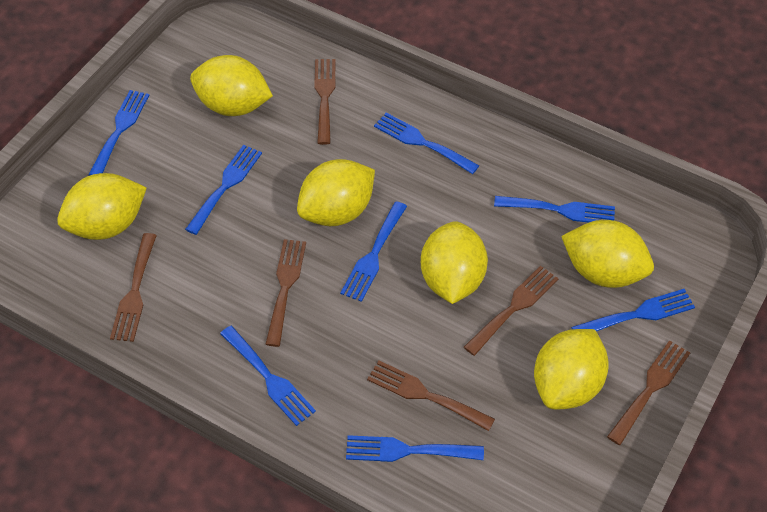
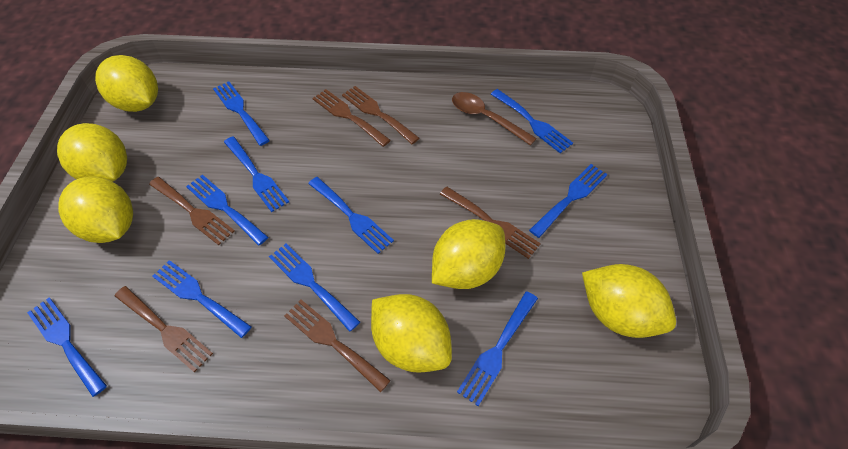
blue fork: [89,90,149,176] [185,145,262,235] [220,326,316,426] [340,201,407,302] [346,435,484,462] [374,113,479,174] [494,196,615,223] [571,289,695,332] = 8 -> [27,297,107,397] [152,260,252,338] [186,174,268,246] [213,81,270,146] [224,137,289,212] [269,243,360,332] [308,177,394,254] [457,291,538,406] [491,89,573,153] [529,164,607,238] = 10
brown spoon: none = 0 -> [452,92,537,146] = 1

